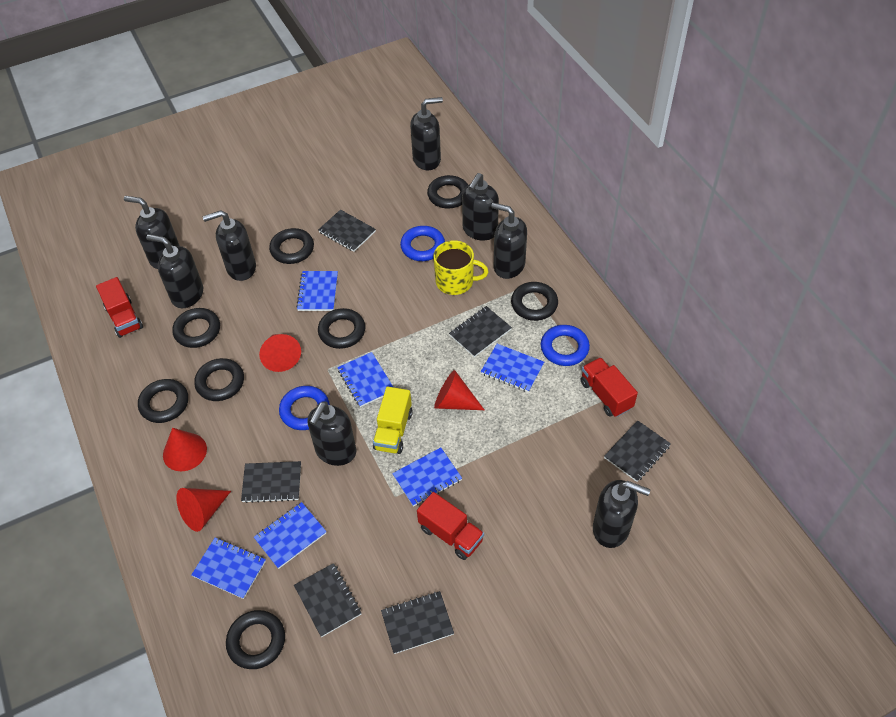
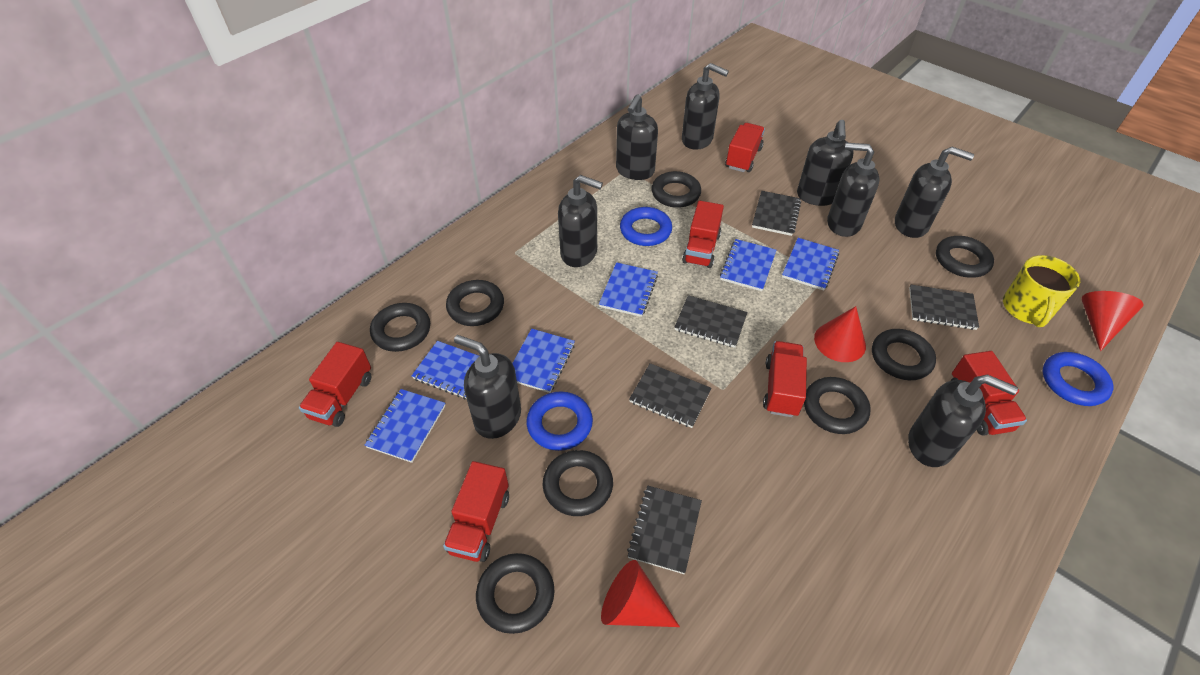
black notebook: [241,461,301,503] [294,563,361,637] [318,210,376,252] [381,591,454,654] [449,306,512,357] [604,420,671,482] = 6 -> [627,486,702,574] [629,363,712,428] [674,295,748,348] [752,191,801,236] [909,285,979,330] = 5
red cone: [163,428,207,471] [176,488,231,532] [259,334,301,372] [434,370,484,410] = 4 -> [601,560,680,627] [814,306,866,362] [1081,291,1143,351] = 3
red truck: [96,277,143,338] [417,492,484,560] [581,357,638,417] = 3 -> [299,342,371,427] [443,461,509,562] [682,201,724,268] [725,123,765,172] [763,341,807,417] [951,351,1027,436] = 6
yellow truck: [373,387,413,454] = 1 -> none = 0

